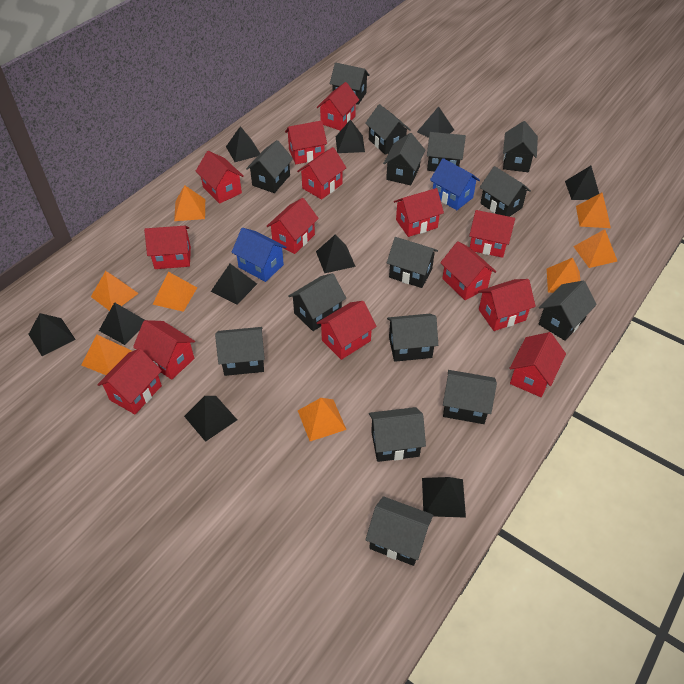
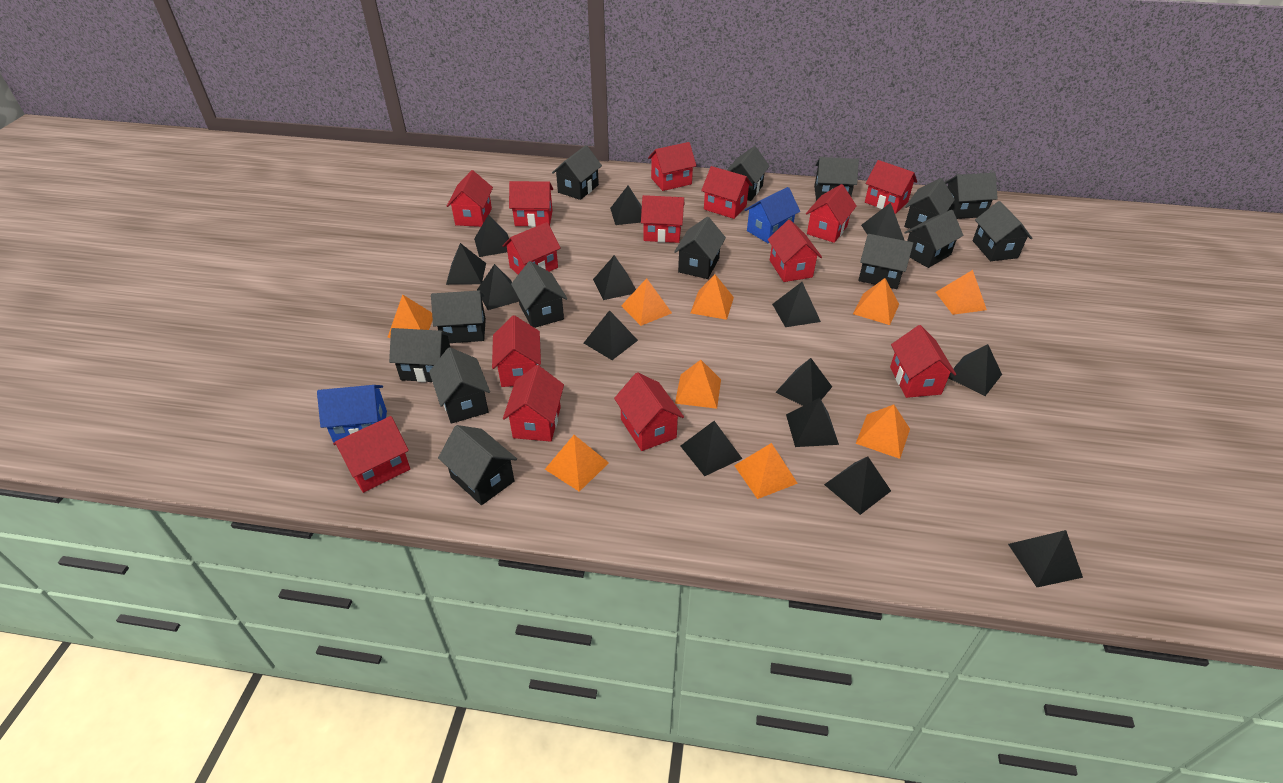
black house: [215,327,265,376] [246,140,293,193] [288,273,346,331] [330,62,370,105] [365,104,411,155] [366,496,433,566] [369,407,426,462] [383,133,425,185] [387,237,438,288] [387,314,438,362] [427,132,466,171] [443,370,497,424] [480,166,531,217] [503,121,538,172] [539,281,597,341] = 15 -> [389,328,452,382] [429,347,490,424] [431,290,486,343] [438,425,517,505] [511,261,567,328] [552,145,602,200] [674,217,726,279] [727,146,770,201] [814,157,859,201] [858,234,913,289] [904,178,955,229] [904,210,963,268] [945,173,998,219] [973,201,1032,261] = 14
black pyramid: [28,313,76,356] [99,302,144,345] [184,396,237,442] [211,264,257,305] [226,126,260,162] [316,234,356,273] [336,120,365,153] [417,106,454,138] [422,477,466,518] [565,166,599,200] = 10 -> [446,243,486,285] [474,214,509,257] [477,264,519,310] [584,310,638,360] [593,255,636,300] [610,186,642,225] [681,421,742,476] [772,282,821,327] [776,358,832,406] [786,398,839,447] [824,457,891,515] [861,203,905,241] [948,344,1002,396] [1008,530,1083,587] = 14
orange pyramid: [81,334,132,375] [91,271,139,311] [152,272,197,312] [174,185,205,221] [298,398,347,441] [547,258,580,293] [573,229,617,268] [576,193,611,228] = 8 -> [387,295,433,338] [545,435,609,492] [621,278,672,326] [675,360,721,409] [690,274,734,320] [734,443,798,499] [853,278,899,325] [856,404,910,459] [936,270,987,315] = 9

